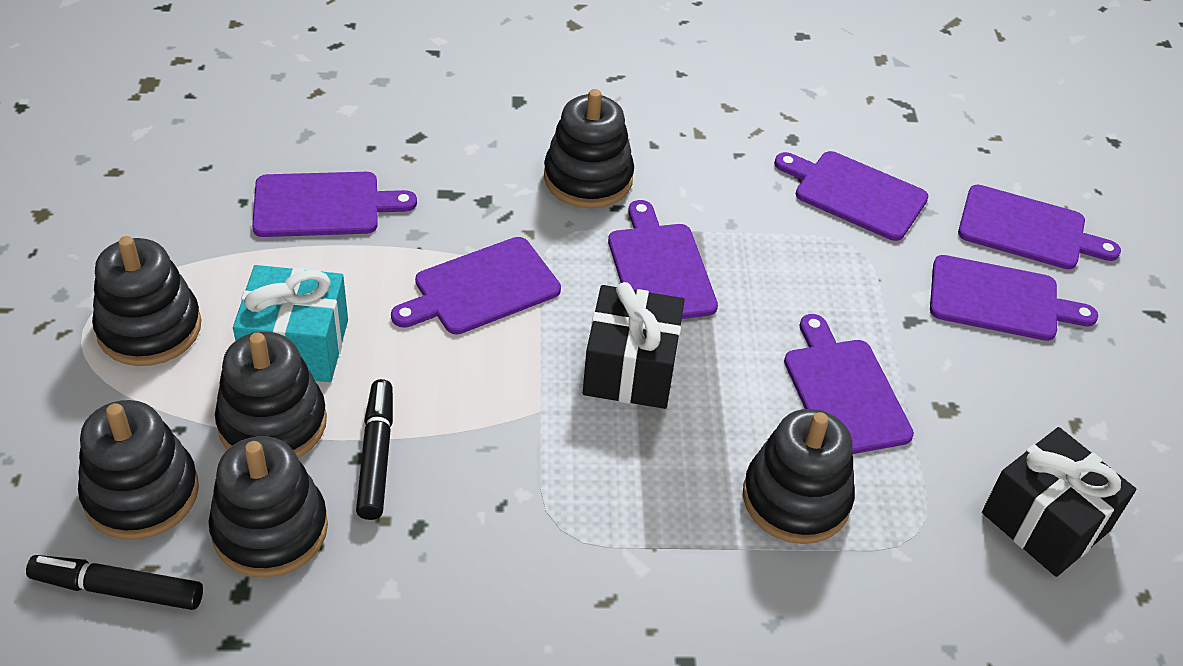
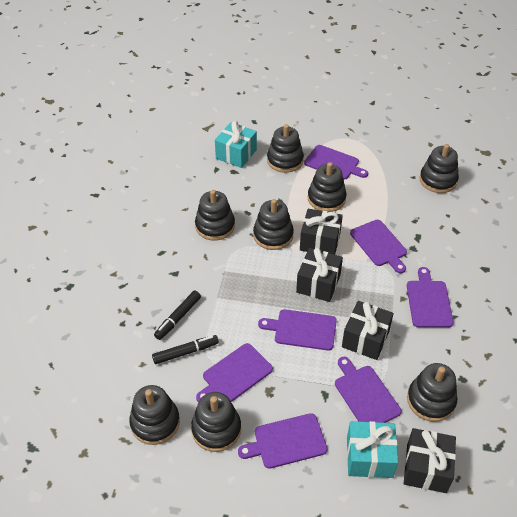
black gift: [583,282,685,409] [982,427,1136,577] = 2 -> [296,248,343,302] [300,209,343,255] [342,301,394,360] [403,428,456,493] = 4
black stacking toy: [78,400,199,540] [92,236,202,366] [208,436,328,578] [215,332,327,458] [544,89,634,209] [743,409,855,544] = 6 -> [129,385,180,445] [191,392,241,452] [195,190,235,240] [253,199,294,250] [267,124,304,173] [308,162,347,212] [407,363,457,422] [420,144,459,193] = 8
turquoise gift: [233,265,348,382] = 1 -> [215,121,257,168] [347,421,398,478] = 2

